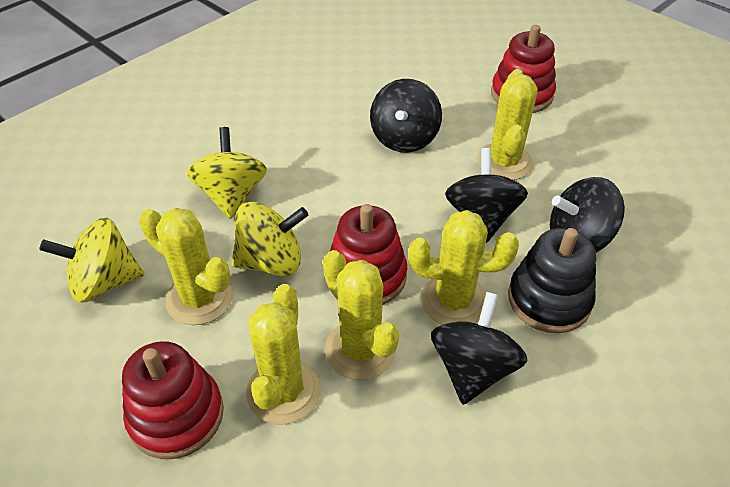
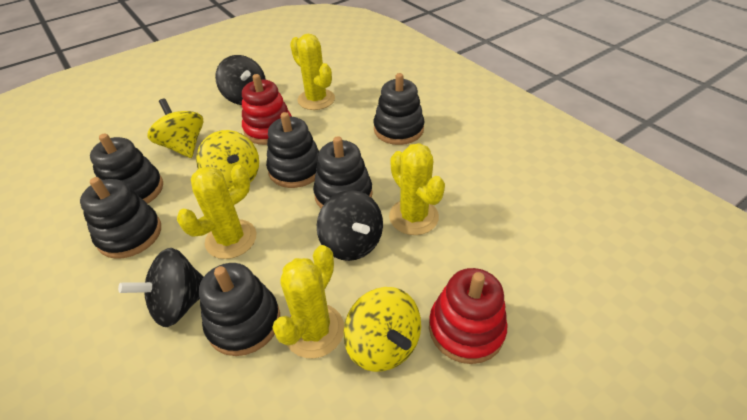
black spinning top: [370,79,442,153] [431,292,528,405] [445,148,528,243] [550,177,625,253] = 4 -> [118,248,203,327] [215,55,266,105] [317,190,383,261] = 3
black stacking toy: [508,228,596,333] = 1 -> [80,177,161,259] [90,134,163,204] [199,263,280,356] [266,112,319,188] [313,136,373,208] [374,73,424,145] = 6
red stacking toy: [122,341,224,459] [330,204,407,305] [491,25,556,113] = 3 -> [242,74,292,145] [429,268,507,364] = 2
yellow cactus: [139,208,233,325] [246,284,321,424] [323,250,399,380] [408,210,519,325] [477,69,537,180] = 5 -> [177,164,256,259] [272,245,344,358] [290,33,335,110] [389,143,445,235] = 4

